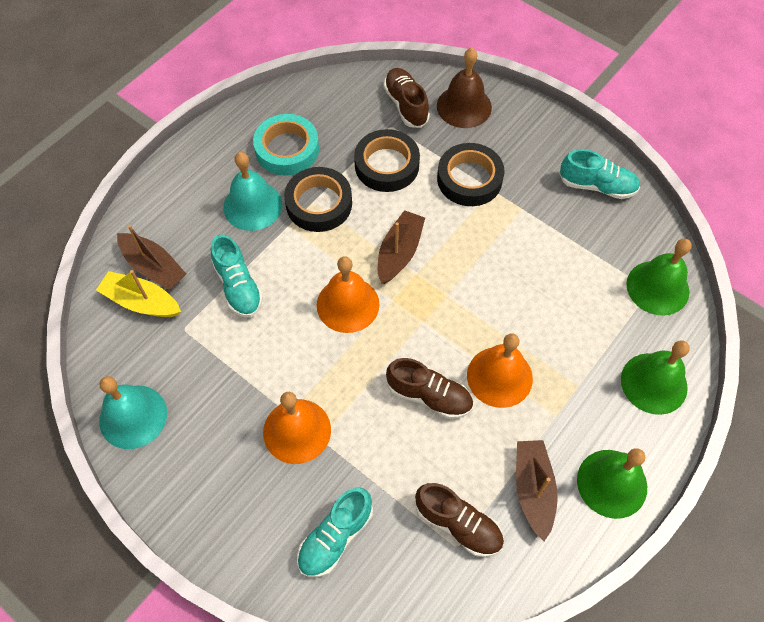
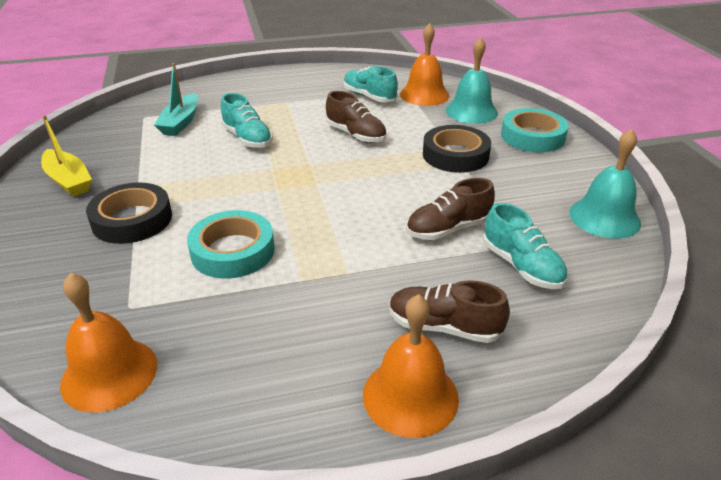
black tape: [284,167,352,232] [354,129,420,192] [437,143,504,206] = 3 -> [86,182,172,244] [423,125,491,173] = 2
brown bell: [437,48,492,128] = 1 -> none = 0
brown boat: [117,225,186,290] [378,210,425,284] [516,440,558,541] = 3 -> none = 0
green bell: [577,448,647,519] [621,340,689,415] [626,239,691,316] = 3 -> none = 0
turquoise boat: none = 0 -> [154,63,198,136] = 1
turquoise tape: [253,114,319,176] = 1 -> [187,210,275,279] [501,108,569,152] = 2

